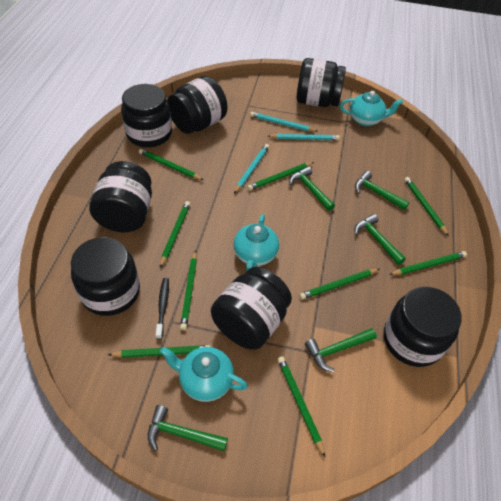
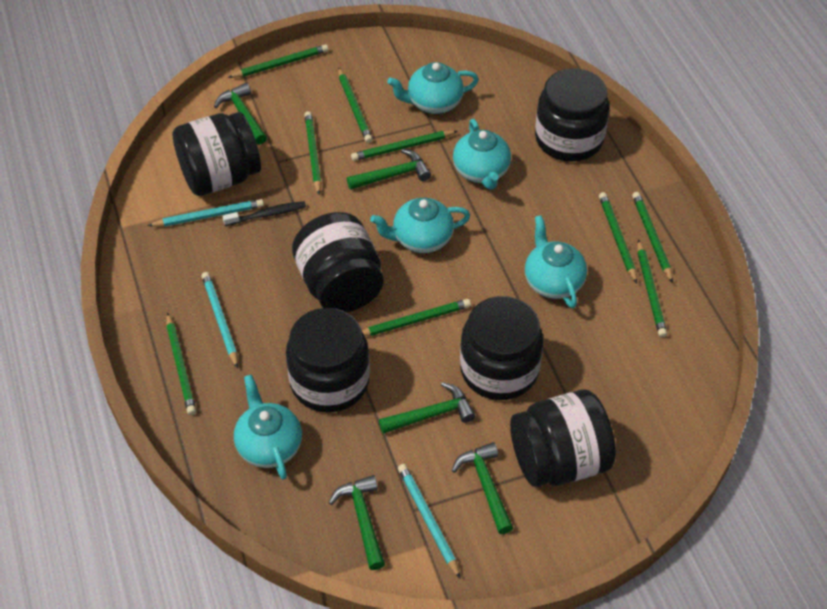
black jar: [71,237,140,316] [89,161,152,232] [121,84,172,147] [167,76,227,134] [211,267,292,350] [296,58,346,107] [384,287,462,367] = 7 -> [173,112,261,196] [286,308,370,413] [292,212,384,312] [460,296,543,400] [510,390,616,487] [535,68,610,162] = 6
turquoise teapot: [160,347,248,402] [233,214,279,271] [340,91,403,126] = 3 -> [234,374,302,480] [370,198,470,253] [387,62,479,114] [453,119,511,190] [525,215,587,308] = 5

